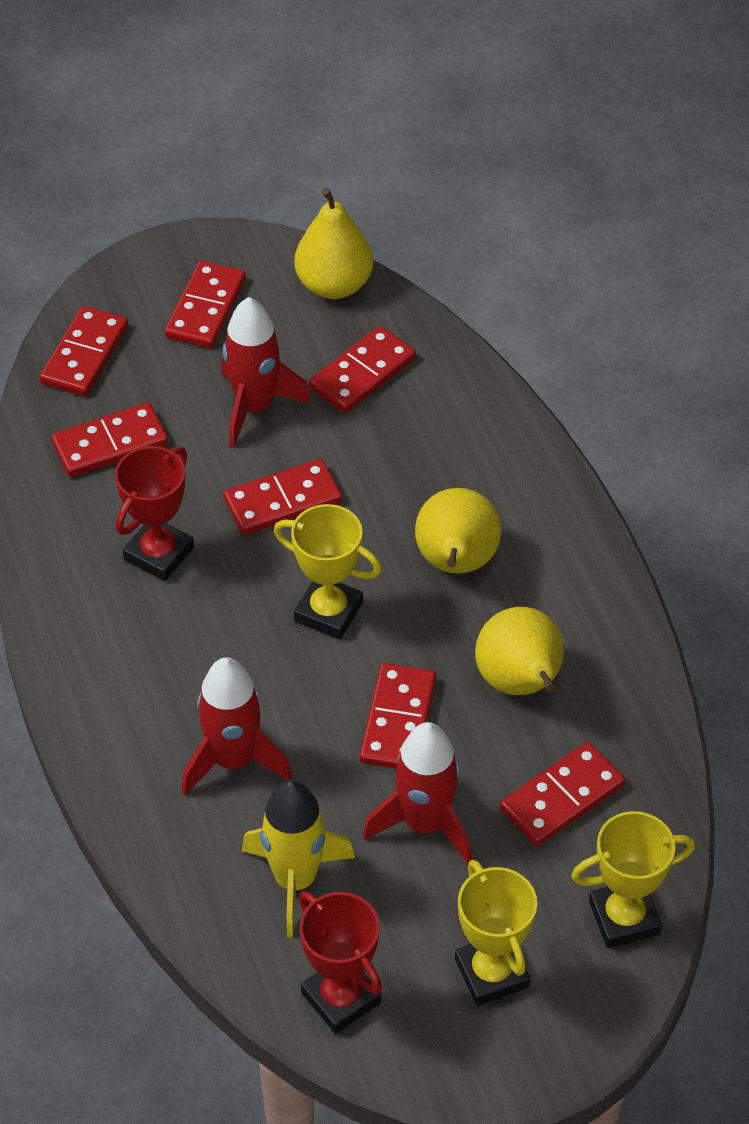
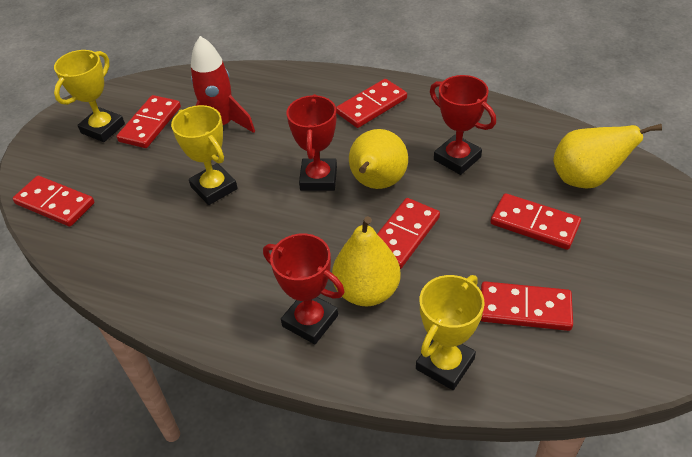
red domino: [40,306,128,396] [51,403,168,477] [165,261,246,348] [223,459,342,535] [309,326,416,413] [360,663,436,769] [500,742,625,846] = 7 -> [13,176,94,227] [117,95,181,148] [336,79,407,128] [377,198,440,269] [480,281,573,331] [491,193,581,250] = 6
red rocket: [182,658,292,795] [221,297,311,448] [363,722,472,865] = 3 -> [191,36,255,133] = 1
red trophy: [115,446,194,581] [299,891,382,1034] = 2 -> [263,234,345,344] [287,94,337,191] [430,75,496,175] = 3
yellow rocket: [242,780,355,938] = 1 -> none = 0

